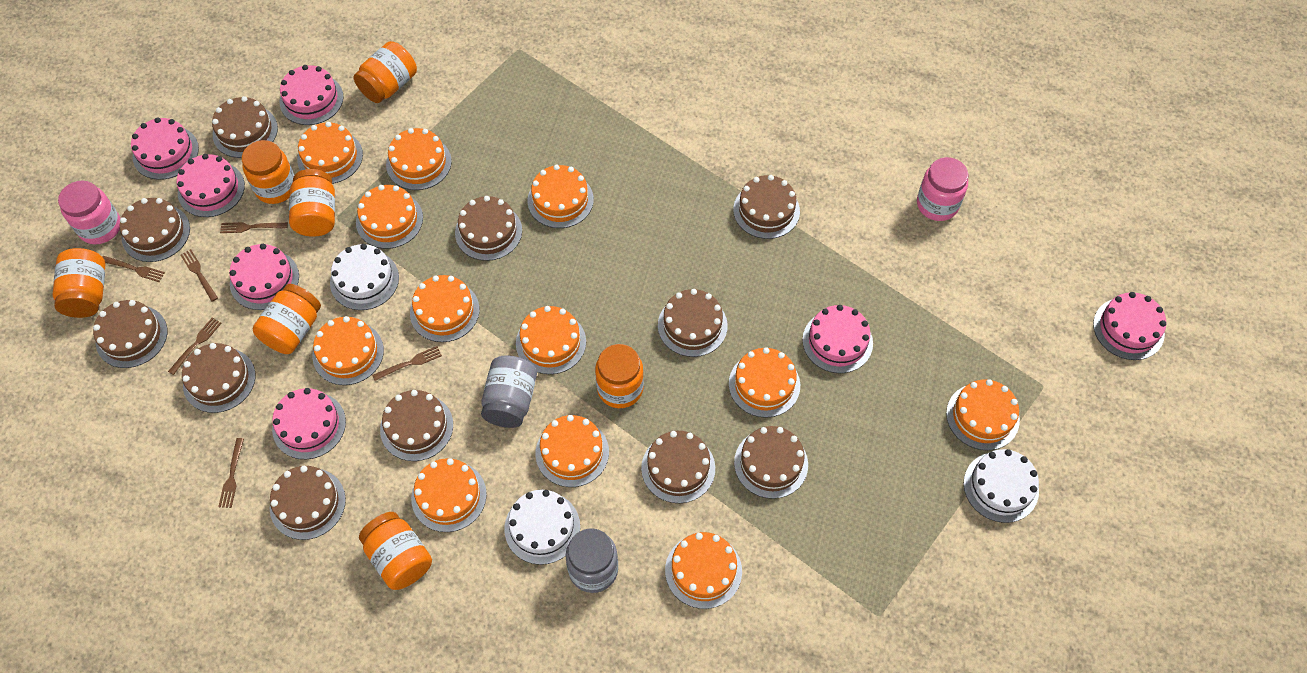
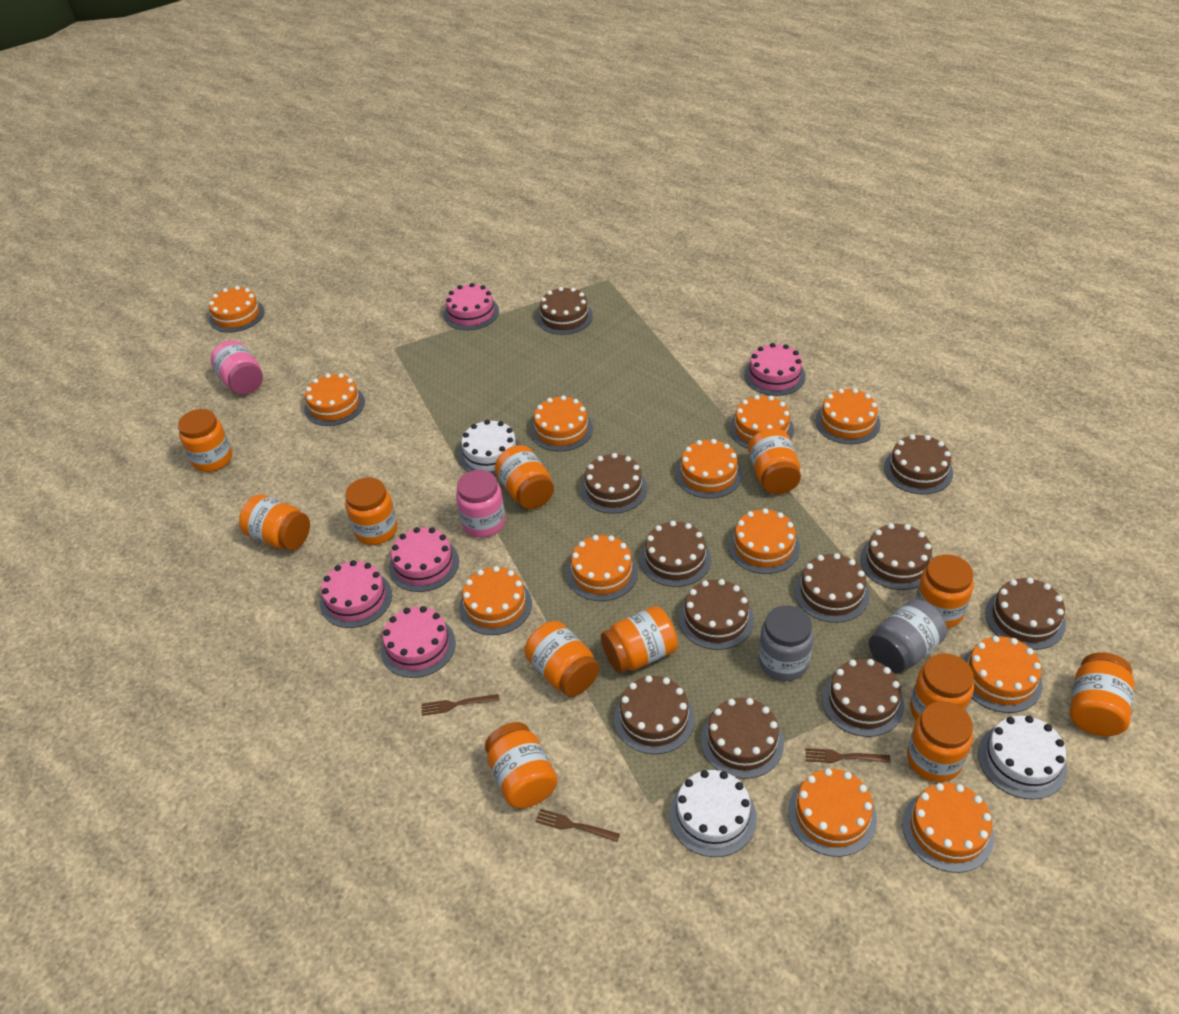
brown fork: [102,256,165,282] [168,318,221,375] [181,249,218,302] [218,438,244,508] [220,222,288,233] [372,346,442,381] = 6 -> [421,694,499,716] [535,809,620,842] [805,748,891,763] = 3
orange jar: [52,248,106,318] [242,140,294,204] [252,284,321,354] [289,169,335,237] [353,41,417,103] [359,512,432,590] [595,344,644,408] = 7 -> [178,409,232,472] [239,494,310,550] [345,477,398,545] [485,722,558,809] [495,445,554,509] [525,621,600,697] [601,606,678,673] [748,428,801,494] [907,701,973,782] [910,653,974,720] [916,554,974,628] [1070,652,1135,736] = 12
pink cake: [131,118,199,180] [177,154,245,217] [229,244,299,310] [272,388,346,459] [279,65,343,125] [802,305,873,373] [1093,292,1166,360] = 7 -> [320,560,392,628] [381,606,456,678] [389,527,459,592] [444,283,499,330] [744,343,806,396] = 5

